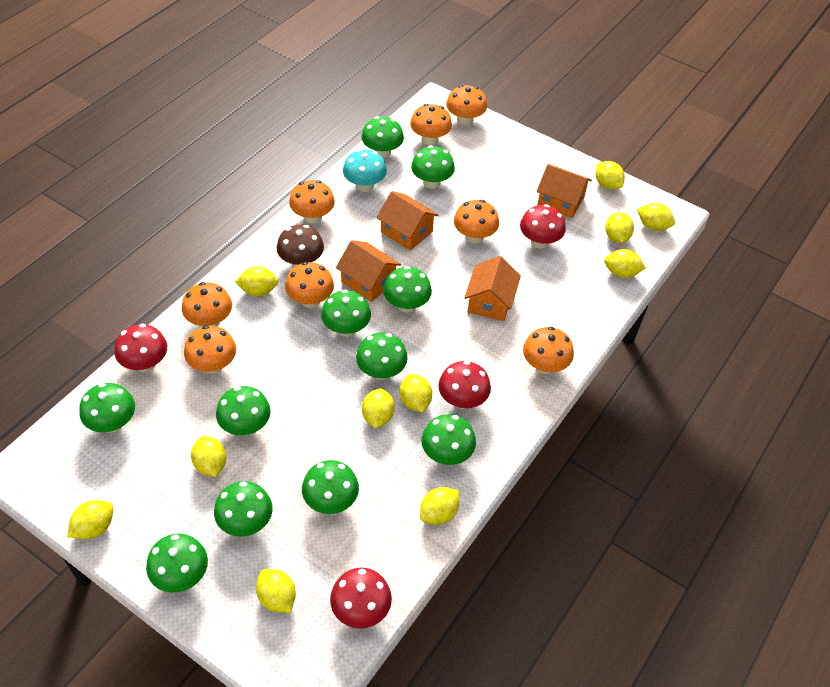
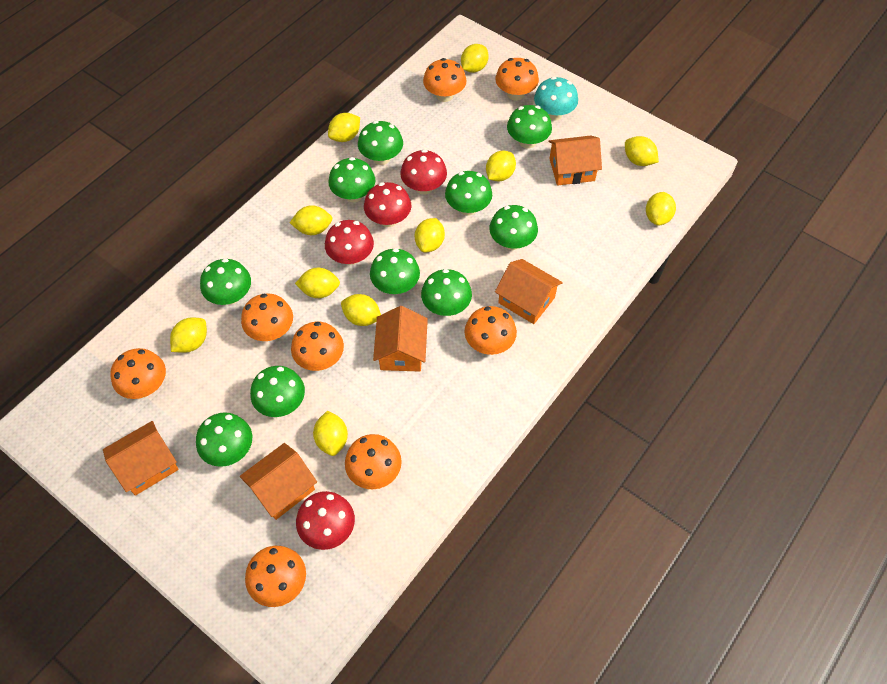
brown mushroom: [277,225,324,267] = 1 -> none = 0
green mushroom: [79,383,135,433] [146,534,208,593] [214,481,273,537] [216,386,271,435] [302,460,359,514] [321,290,371,337] [356,332,408,380] [361,116,404,158] [383,266,432,312] [411,145,455,188] [421,414,476,465] = 11 -> [196,412,252,467] [200,258,251,305] [250,366,305,417] [329,157,375,202] [358,121,403,165] [370,248,420,294] [421,269,472,316] [445,171,492,216] [489,205,538,250] [507,105,552,149] = 10
orange house: [336,240,401,302] [376,191,439,251] [464,256,521,321] [537,164,592,218] = 4 -> [103,421,179,496] [240,443,317,520] [373,306,428,372] [495,259,563,324] [548,136,602,186] = 5

